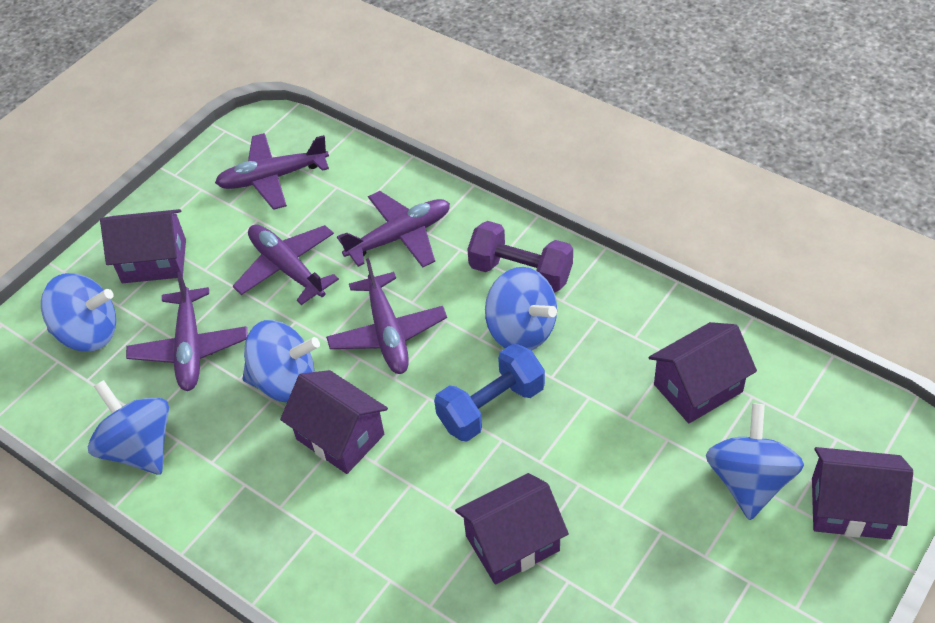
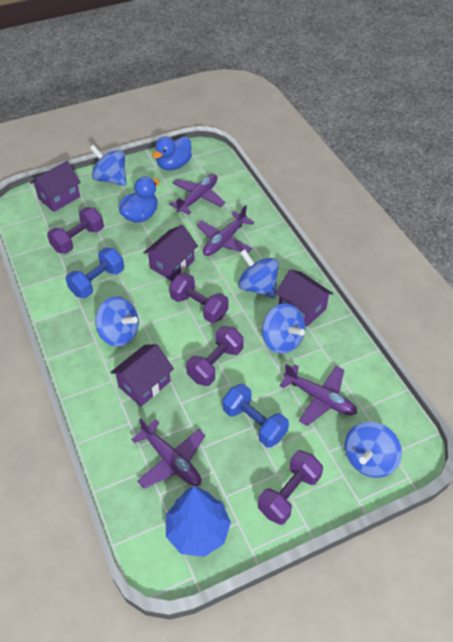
blue duck: none = 0 -> [119,177,159,223] [152,136,192,171] = 2
blue dumbbell: [434,344,545,442] = 1 -> [66,248,124,298] [222,384,289,448] = 2
blue tree: none = 0 -> [166,486,231,557] = 1
purple dumbbell: [467,221,573,293] = 1 -> [47,207,104,254] [169,273,229,323] [186,326,244,386] [258,450,323,525] = 4
purple house: [100,209,186,283] [280,370,388,474] [455,473,569,585] [649,322,757,423] [812,447,913,539] = 5 -> [30,161,81,212] [110,344,174,406] [144,225,198,281] [275,269,333,327] = 4
purple plane: [126,272,248,391] [215,133,329,210] [233,225,339,305] [326,258,447,374] [337,191,450,268] = 5 -> [131,418,205,489] [169,174,225,215] [197,205,254,256] [279,364,357,426] = 4

